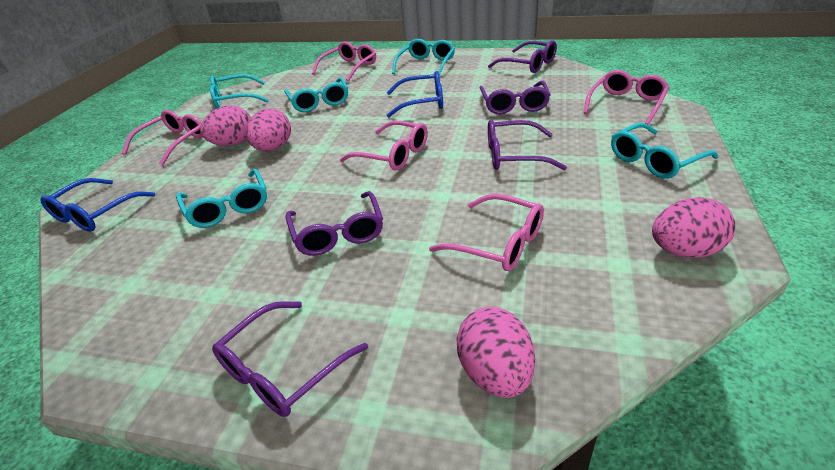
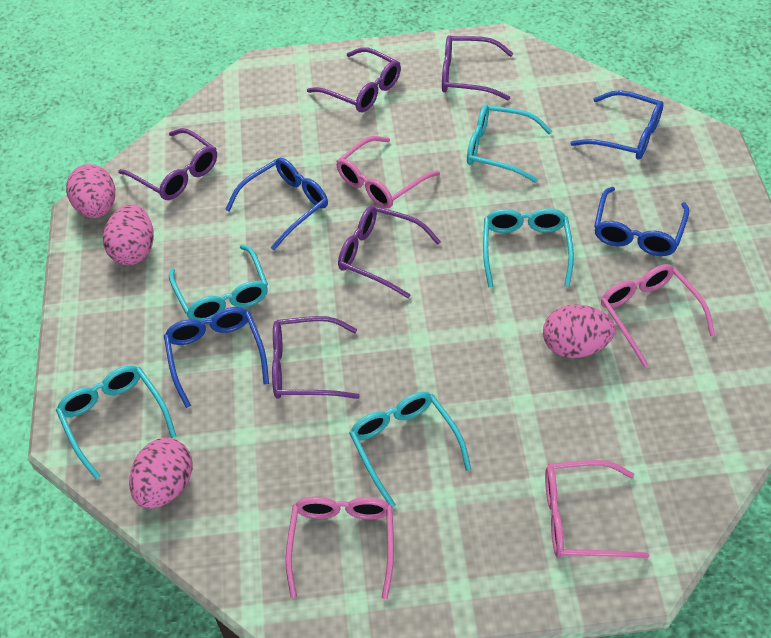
blue glasses: [40,178,155,232] [387,71,443,118] = 2 -> [164,307,269,408] [225,158,328,250] [570,90,663,160] [594,187,689,256] = 4
pink glasses: [122,110,202,166] [312,41,376,82] [340,121,428,171] [429,194,544,271] [583,70,669,125] = 5 -> [285,497,394,599] [336,136,440,208] [545,460,649,559] [601,264,715,367] = 4

